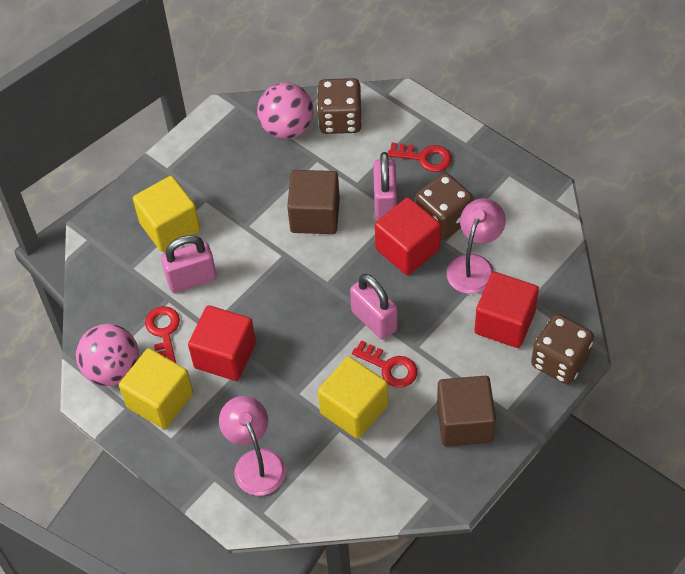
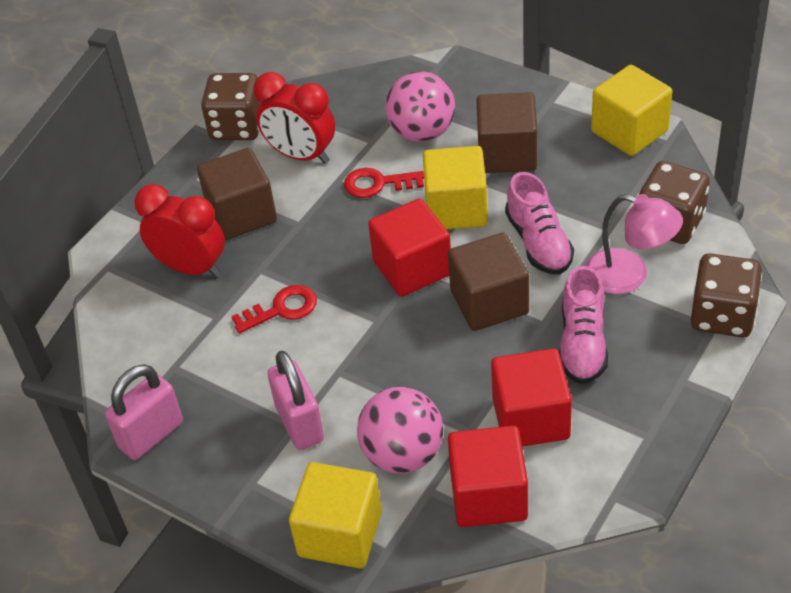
brown cube: [287,170,340,234] [437,376,496,447] = 2 -> [197,148,277,240] [448,233,529,331] [476,92,537,173] = 3
pink lamp: [219,396,286,496] [447,199,506,294] = 2 -> [586,194,683,294] = 1
pink padlock: [161,235,217,293] [350,274,398,340] [373,152,397,220] = 3 -> [105,364,183,460] [267,351,324,450] = 2
pink shoe: none = 0 -> [505,172,574,274] [559,266,608,384] = 2
red clock: none = 0 -> [134,184,225,277] [254,72,335,164] = 2
red key: [145,306,180,363] [352,340,418,388] [388,143,452,172] = 3 -> [231,285,317,333] [344,168,424,198] = 2

